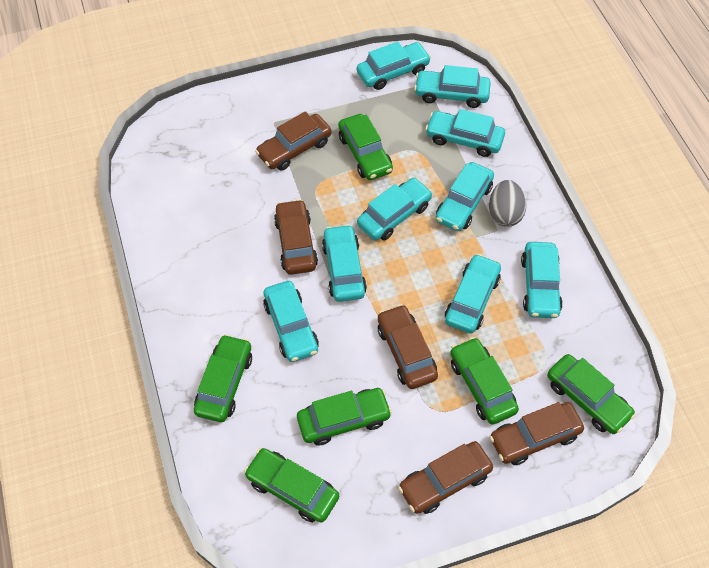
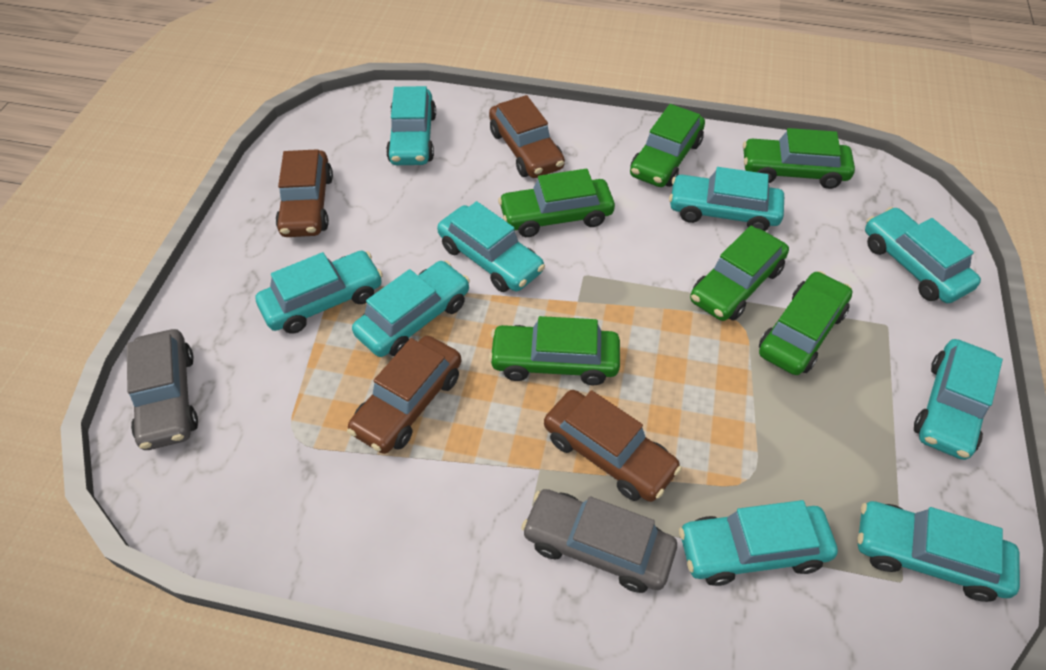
brown car: [255,111,332,170] [274,199,318,275] [378,304,438,389] [398,441,493,514] [489,402,584,465] = 5 -> [275,149,333,237] [347,336,462,454] [489,95,565,178] [544,390,682,502] = 4
grey car: none = 0 -> [127,329,198,450] [521,489,677,593] = 2
grey egg: [489,180,526,227] = 1 -> none = 0

